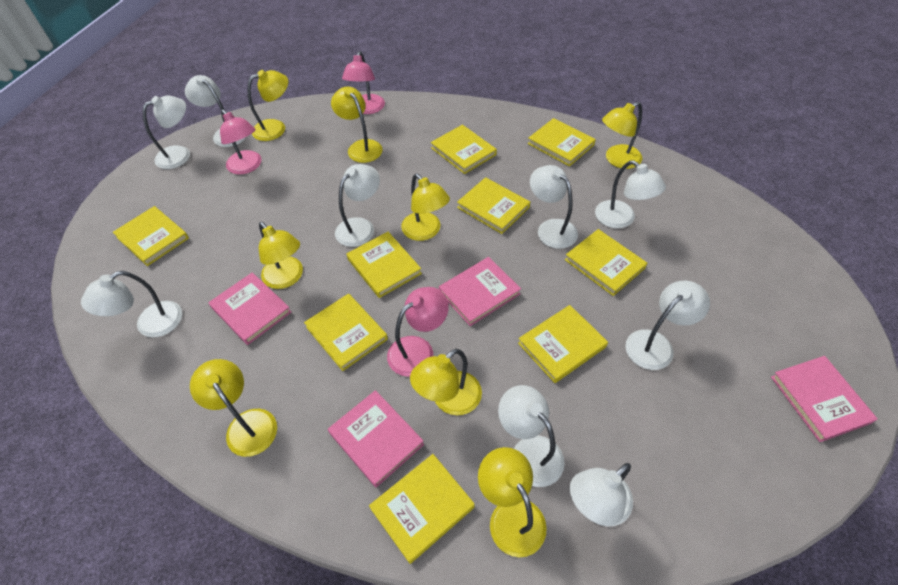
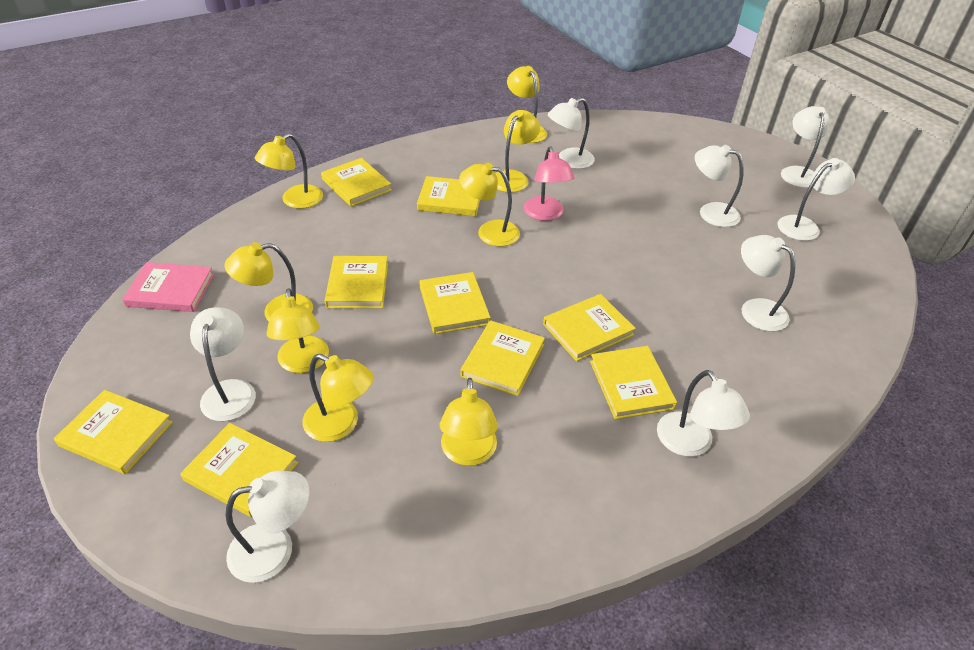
pink book: [208,272,291,345] [328,390,424,487] [439,257,521,326] [771,356,878,442] = 4 -> [122,262,214,312] = 1
pink lamp: [220,109,262,174] [342,51,385,114] [387,287,449,377] = 3 -> [524,147,574,221] = 1
white lamp: [81,271,182,337] [142,95,190,169] [185,75,246,147] [335,164,380,247] [498,385,565,487] [530,165,578,249] [570,463,633,526] [595,160,666,228] [626,281,710,370] = 9 -> [190,307,256,421] [225,471,309,583] [548,98,595,169] [657,370,750,457] [695,145,743,227] [741,235,795,331] [777,158,855,241] [781,106,829,188] = 8

